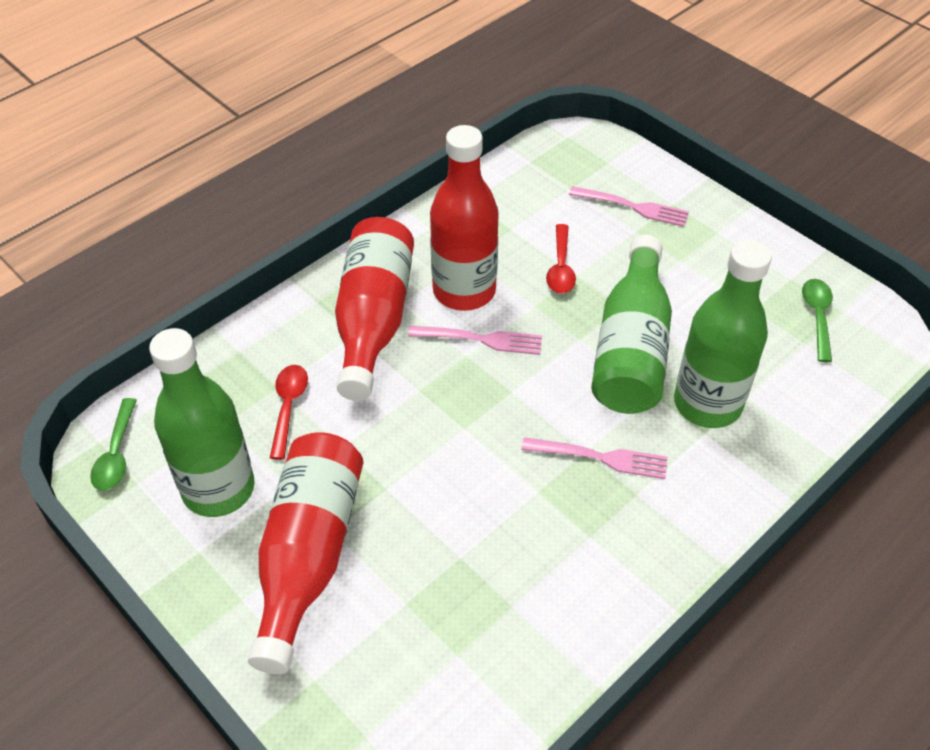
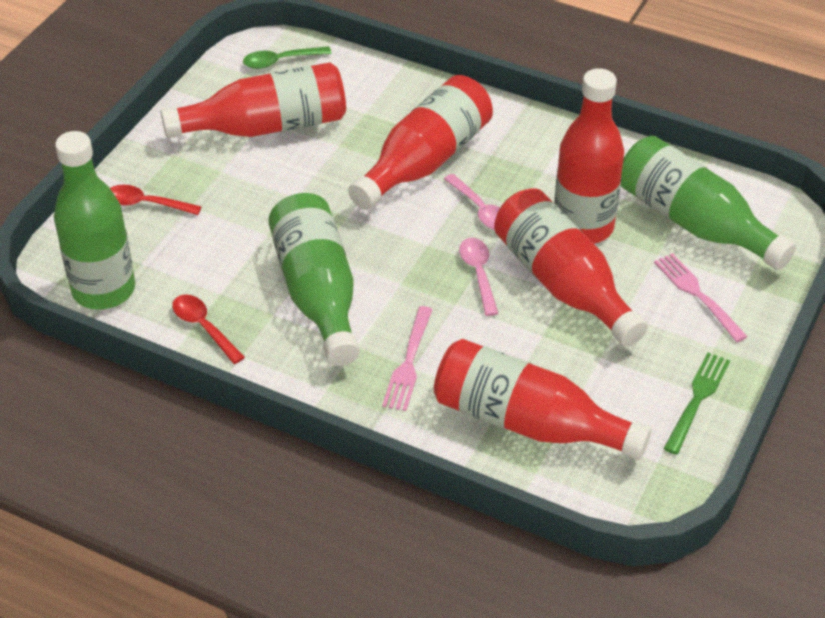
green fork: none = 0 -> [663,353,730,455] = 1
green spoon: [90,398,137,491] [802,279,833,362] = 2 -> [243,46,332,69] = 1
pink fork: [408,325,542,355] [522,437,668,479] [569,186,689,227] = 3 -> [382,306,433,411] [654,253,748,342] = 2
pink spoon: none = 0 -> [444,174,500,230] [459,238,499,316] = 2
red bottle: [248,432,363,674] [335,217,414,401] [430,125,499,311] = 3 -> [161,62,346,138] [348,75,493,210] [434,339,652,460] [494,188,648,347] [554,68,624,244] = 5

